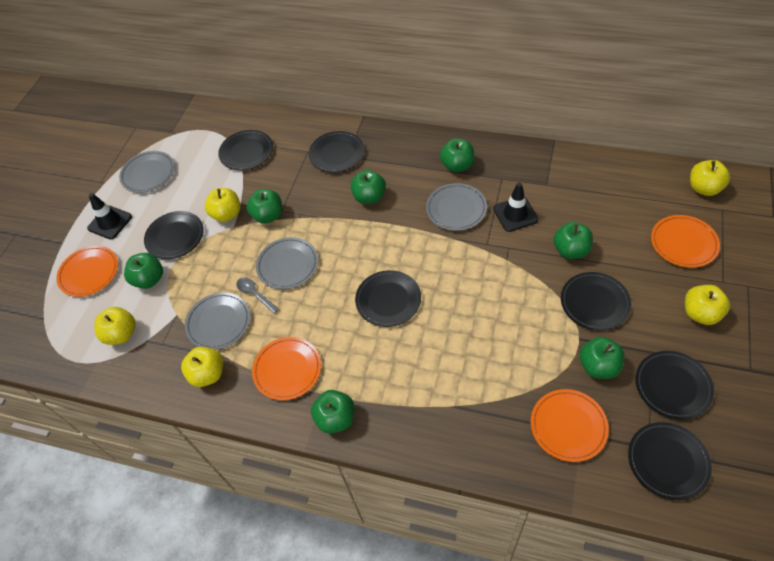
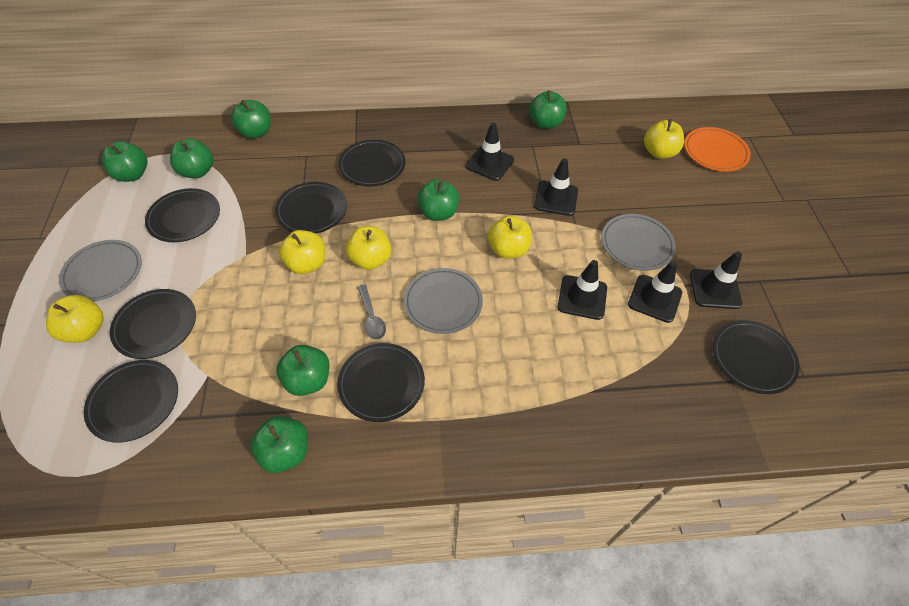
black traffic cone: [87,193,132,240] [493,183,538,232] = 2 -> [466,123,514,181] [534,158,578,216] [558,260,607,320] [628,261,682,323] [690,251,742,309] = 5
grey plate: [119,151,175,193] [185,292,250,350] [256,237,318,289] [426,183,487,231] = 4 -> [59,240,142,301] [404,268,483,334] [601,214,676,271] = 3
orange plate: [56,246,118,297] [252,337,321,400] [531,389,609,462] [651,215,720,268] = 4 -> [684,127,751,172] = 1

